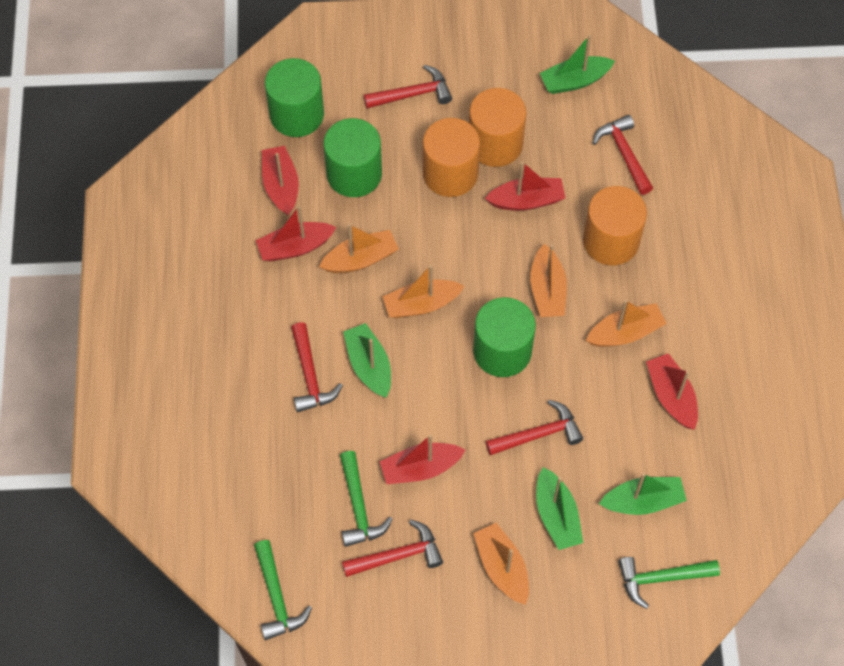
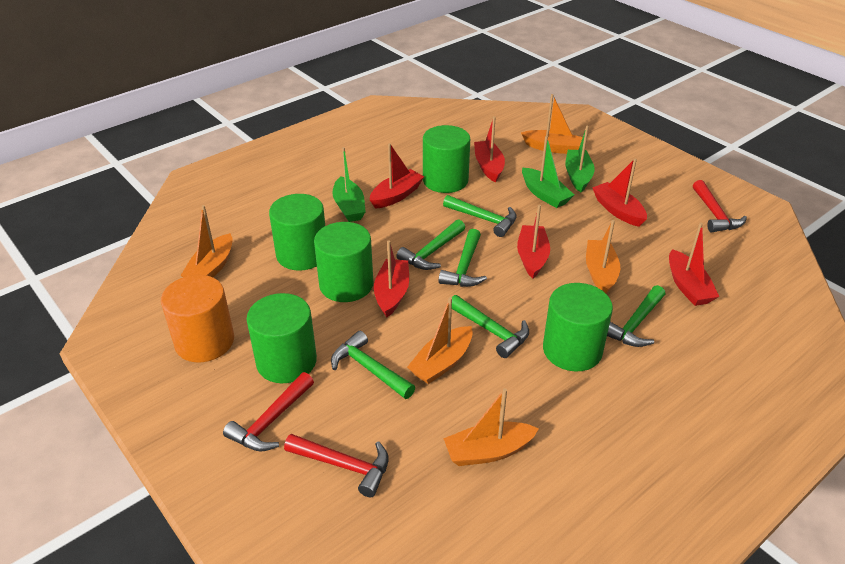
green boat: [343,323,391,398] [536,467,583,550] [540,35,615,94] [599,473,687,515] = 4 -> [332,147,366,222] [522,136,574,208] [565,126,595,192] = 3
green cylinder: [265,58,324,137] [323,118,382,197] [473,297,536,377] = 3 -> [246,293,317,383] [269,194,325,271] [314,222,373,302] [423,125,470,193] [543,283,613,371] = 5
green hammer: [254,540,312,640] [340,451,393,547] [618,557,720,609] = 3 -> [331,331,415,399] [396,220,465,270] [439,229,487,287] [443,195,517,237] [451,295,529,358] [607,285,665,347] = 6
orange cylinder: [423,118,480,197] [469,88,526,167] [583,186,647,265] = 3 -> [161,275,234,362] = 1
red boat: [256,206,336,262] [262,146,299,216] [379,434,465,485] [485,162,565,211] [646,353,698,430] = 5 -> [370,143,424,209] [374,240,409,317] [474,116,505,182] [517,205,550,279] [592,159,647,227] [669,222,719,306] = 6
red hammer: [291,322,343,412] [342,520,443,577] [364,65,452,109] [486,400,583,455] [592,115,653,195] = 5 -> [223,372,314,452] [284,434,389,497] [693,180,747,232] = 3

